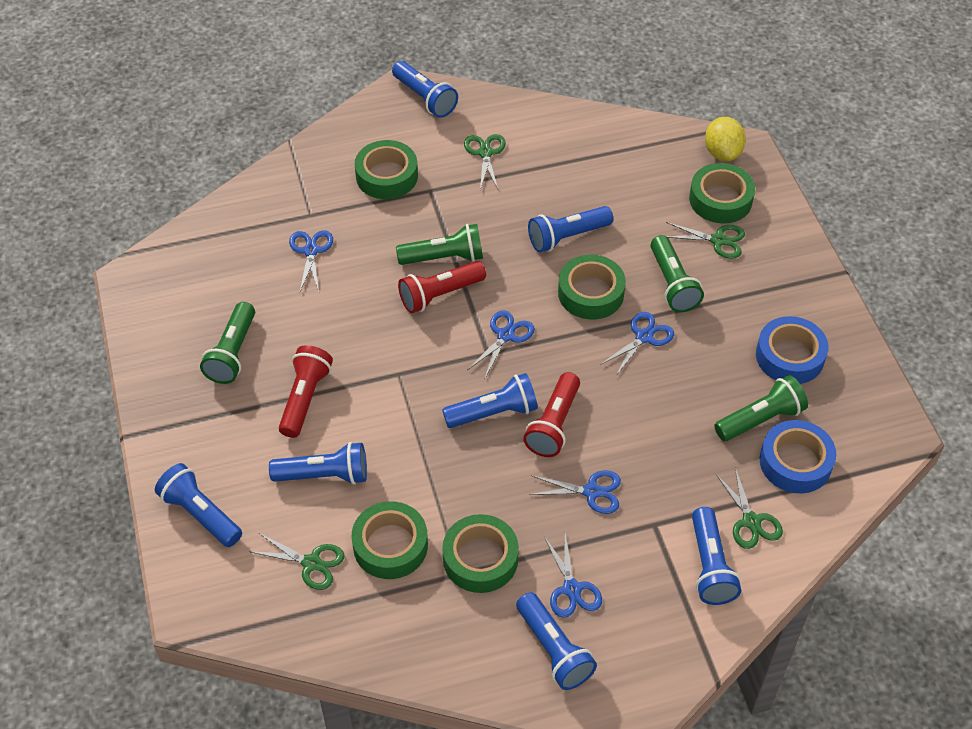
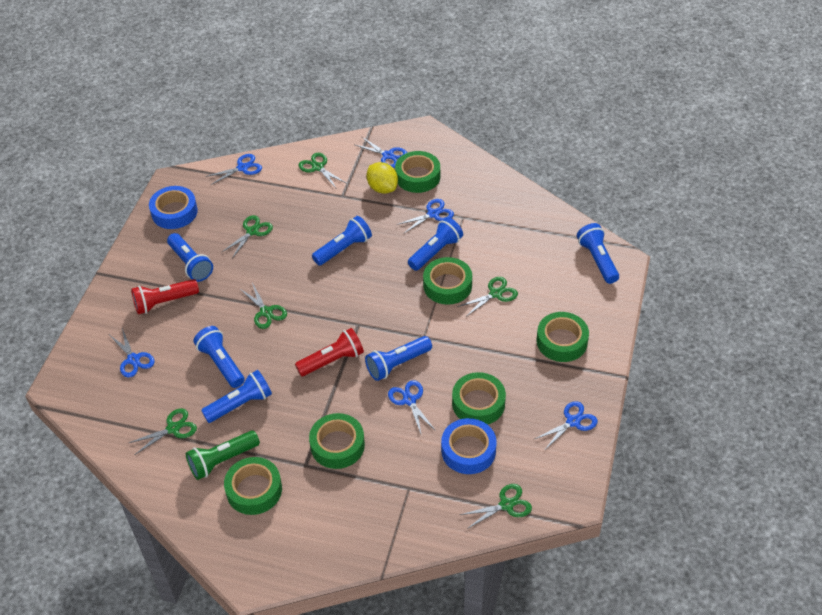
blue scissors: [289,230,333,291] [467,310,535,378] [529,470,621,514] [544,533,602,618] [600,312,674,376] = 5 -> [110,328,155,377] [205,154,262,185] [355,137,407,168] [388,380,436,436] [396,199,454,234] [535,401,598,451] = 6
green flashlight: [200,302,255,384] [396,224,483,265] [650,235,704,312] [714,375,808,441] = 4 -> [186,430,260,480] = 1
green scissors: [249,533,345,590] [464,134,506,190] [666,222,745,259] [715,468,783,549] = 4 -> [129,408,197,455] [222,215,273,258] [239,283,287,329] [299,153,346,189] [458,277,518,316] [460,484,532,529] = 6
green tape: [351,501,428,579] [355,140,418,199] [442,514,519,593] [558,255,626,319] [689,163,755,223] = 5 -> [224,457,282,515] [309,413,365,469] [395,151,440,193] [423,257,472,305] [452,372,506,425] [536,312,589,362] = 6
red flashlight: [279,345,333,438] [398,261,486,313] [523,372,580,457] = 3 -> [131,279,199,315] [295,328,364,376] = 2

